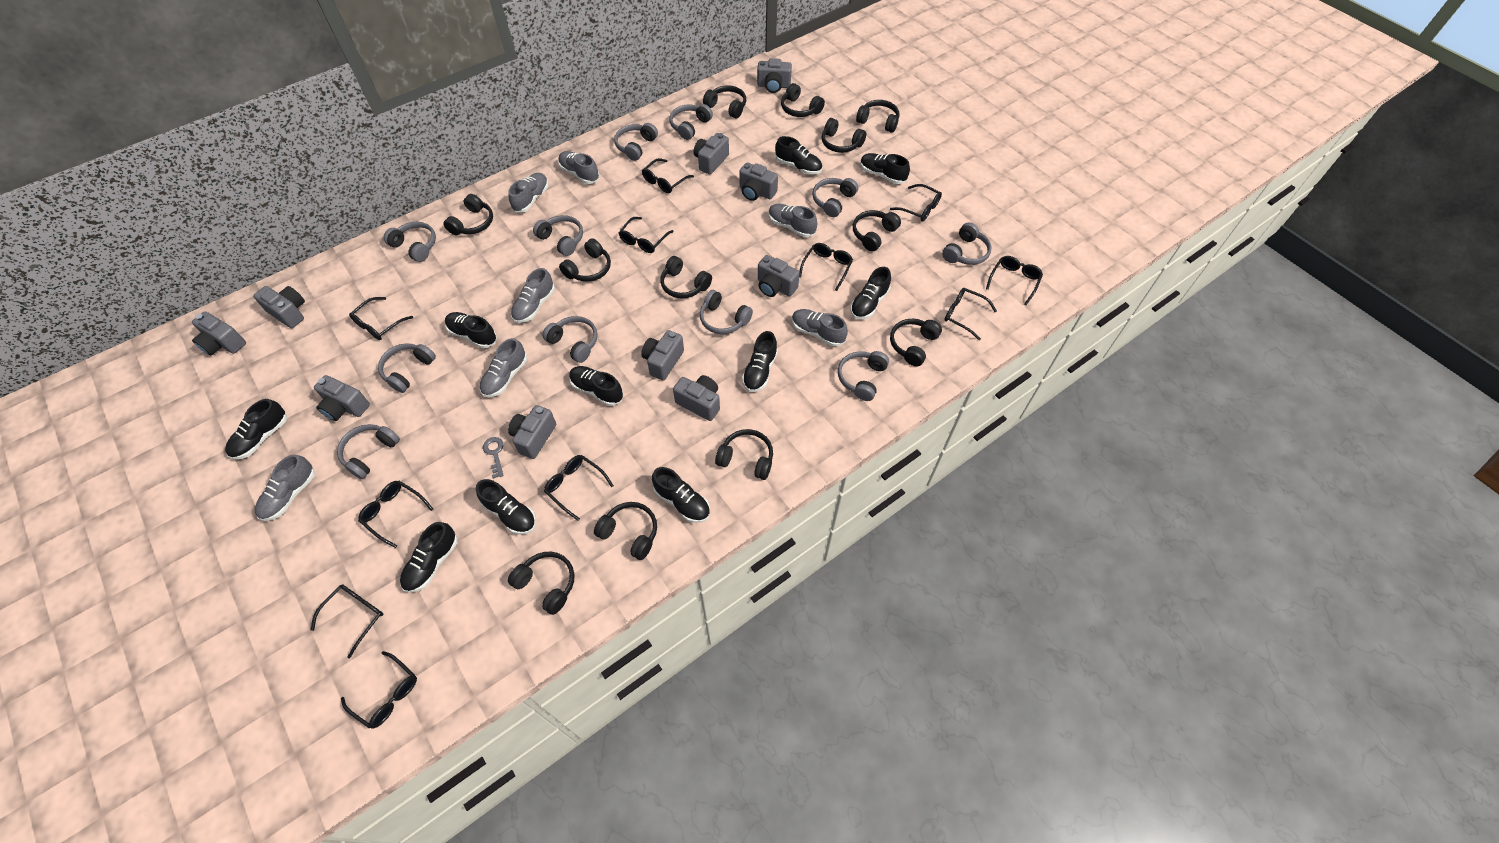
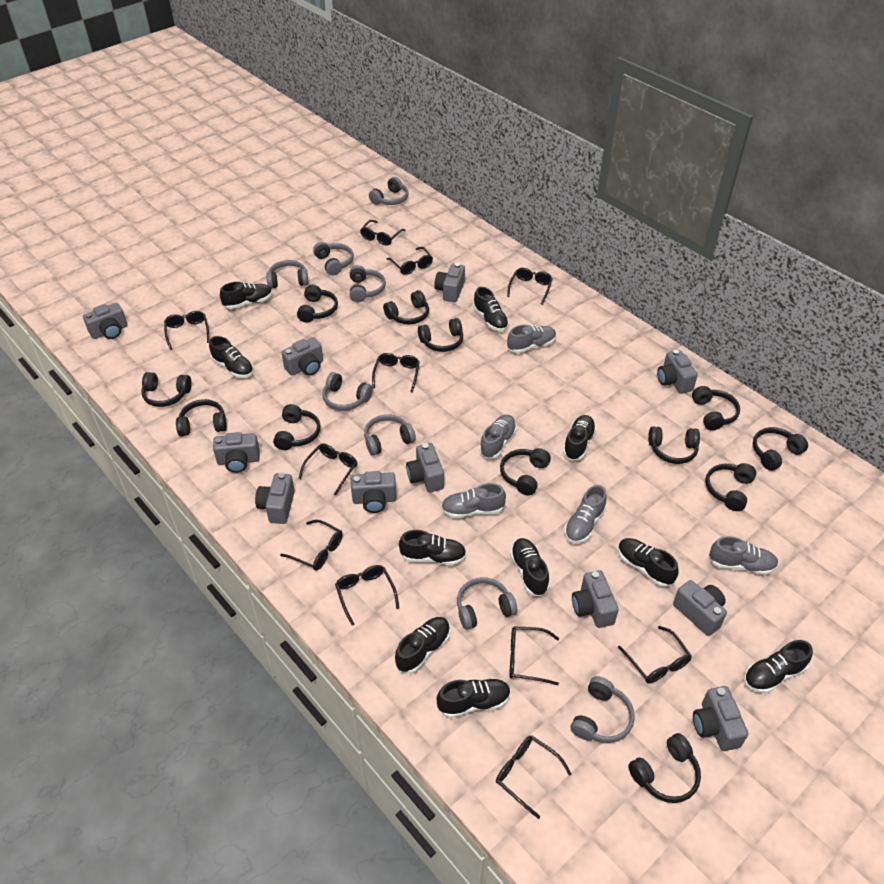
grey camera: [192,312,246,356] [253,286,305,328] [314,375,370,421] [508,405,556,459] [641,330,684,381] [673,375,720,421] [694,133,729,174] [739,162,778,201] [757,58,792,93] [758,255,799,297] = 10 -> [83,303,128,339] [213,432,260,473] [255,473,295,524] [282,337,323,376] [351,471,397,513] [406,443,444,492] [434,263,465,302] [572,570,619,628] [657,350,698,394] [673,580,727,636] [693,686,748,751] = 11
grey headphones: [337,424,400,479] [378,343,436,393] [384,222,436,262] [533,215,583,256] [542,316,598,363] [614,123,658,161] [669,104,713,140] [700,290,753,334] [812,178,858,217] [838,351,889,401] [942,222,992,265] = 11 -> [266,260,308,289] [313,242,354,275] [322,372,373,411] [350,265,386,302] [364,414,416,456] [369,177,409,205] [457,577,517,630] [571,676,635,743] = 8
grey key: [483,437,504,479] = 1 -> none = 0
grey shoe: [255,454,315,521] [479,338,527,397] [508,173,549,213] [511,268,555,323] [558,151,600,184] [769,204,817,237] [792,309,848,346] = 7 -> [441,483,506,518] [479,415,517,459] [507,325,556,353] [564,485,607,544] [709,536,778,575] = 5

